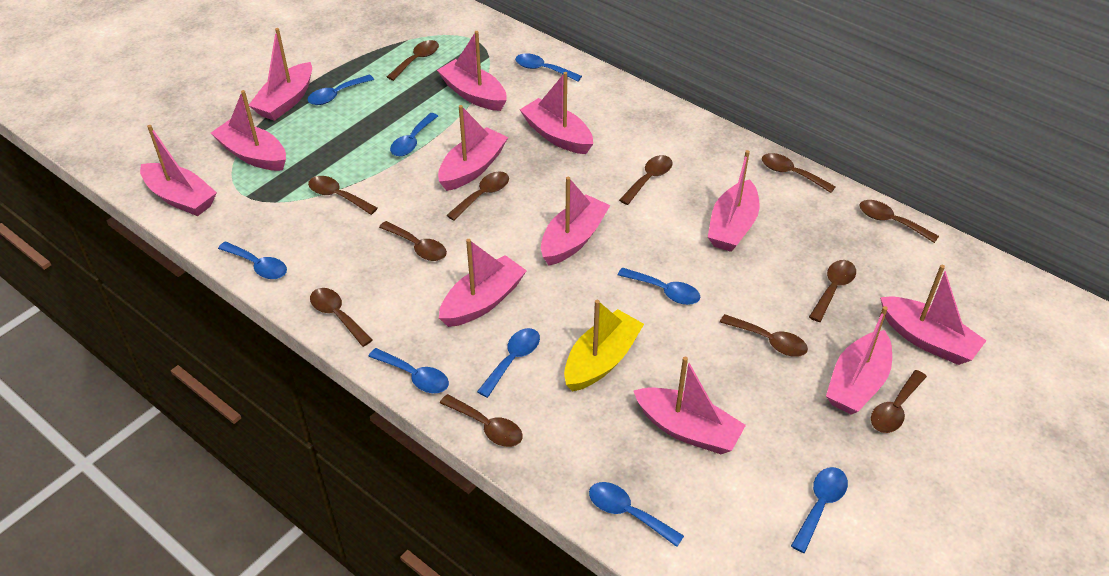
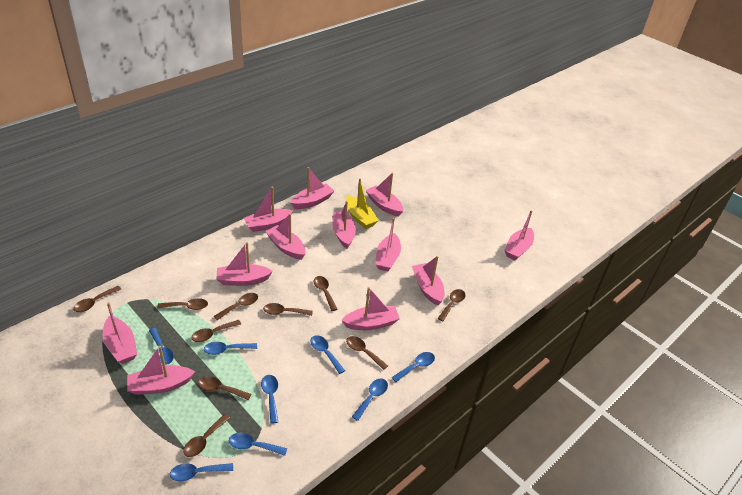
blue spoon: [218,242,287,279] [307,75,374,105] [368,348,449,393] [390,113,438,156] [477,328,540,398] [515,53,582,82] [589,482,684,547] [618,268,700,305] [791,467,848,553] = 9 -> [149,328,174,365] [170,463,233,481] [204,342,257,355] [229,432,287,456] [261,375,278,424] [310,335,345,374] [352,379,388,421] [391,352,435,382] = 8
brown spoon: [308,176,378,215] [310,288,373,347] [379,221,447,261] [387,40,439,81] [440,394,523,447] [446,171,509,221] [619,155,673,205] [720,314,808,357] [762,153,836,193] [809,260,856,322] [859,200,939,243] [871,370,927,433] = 12 -> [73,286,121,312] [157,298,208,310] [183,414,230,457] [191,320,241,342] [198,376,251,400] [214,293,258,320] [263,303,313,316] [314,276,337,311] [346,336,388,370] [438,289,465,321] = 10

